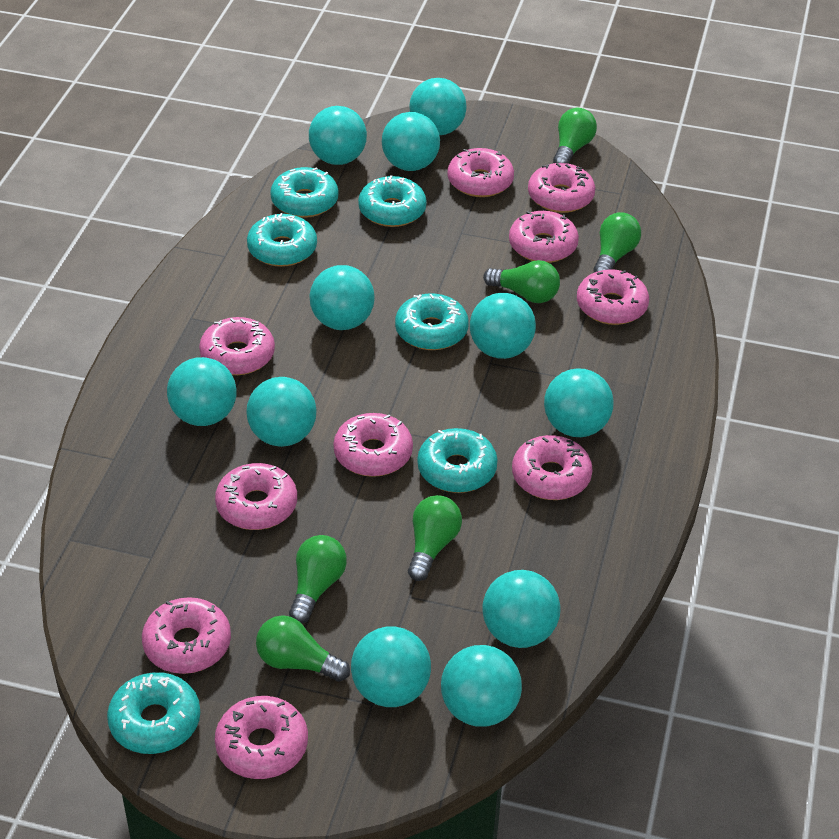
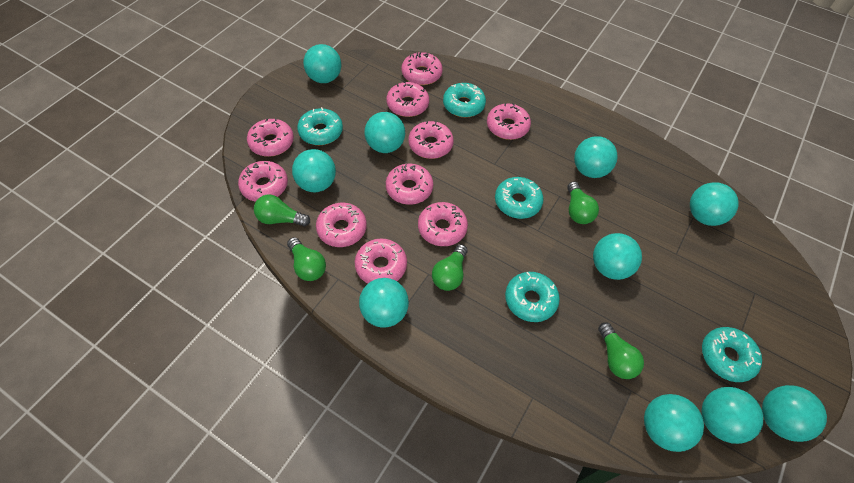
green light bulb: [256,615,350,682] [289,535,347,623] [408,495,462,581] [483,260,560,303] [553,108,597,164] [593,212,641,273] = 6 -> [254,195,310,226] [287,237,326,281] [432,244,468,291] [567,181,599,224] [598,322,644,379] = 5
turquoise ball: [167,357,236,426] [246,377,316,447] [309,106,367,165] [310,265,375,330] [351,626,431,707] [382,112,440,171] [410,78,466,135] [441,645,522,727] [470,293,536,359] [482,570,560,648] [544,368,614,437] = 11 -> [292,149,336,192] [303,44,341,83] [359,278,409,328] [364,112,405,153] [574,136,618,178] [593,233,642,280] [644,394,704,452] [690,182,739,226] [701,387,763,444] [762,385,827,442] = 10
turquoise donut: [107,672,200,754] [247,213,317,267] [270,167,338,218] [358,175,427,227] [395,293,469,350] [417,428,498,493] = 6 -> [297,107,343,145] [443,83,486,117] [495,177,544,219] [505,272,560,322] [702,327,762,382] = 5

